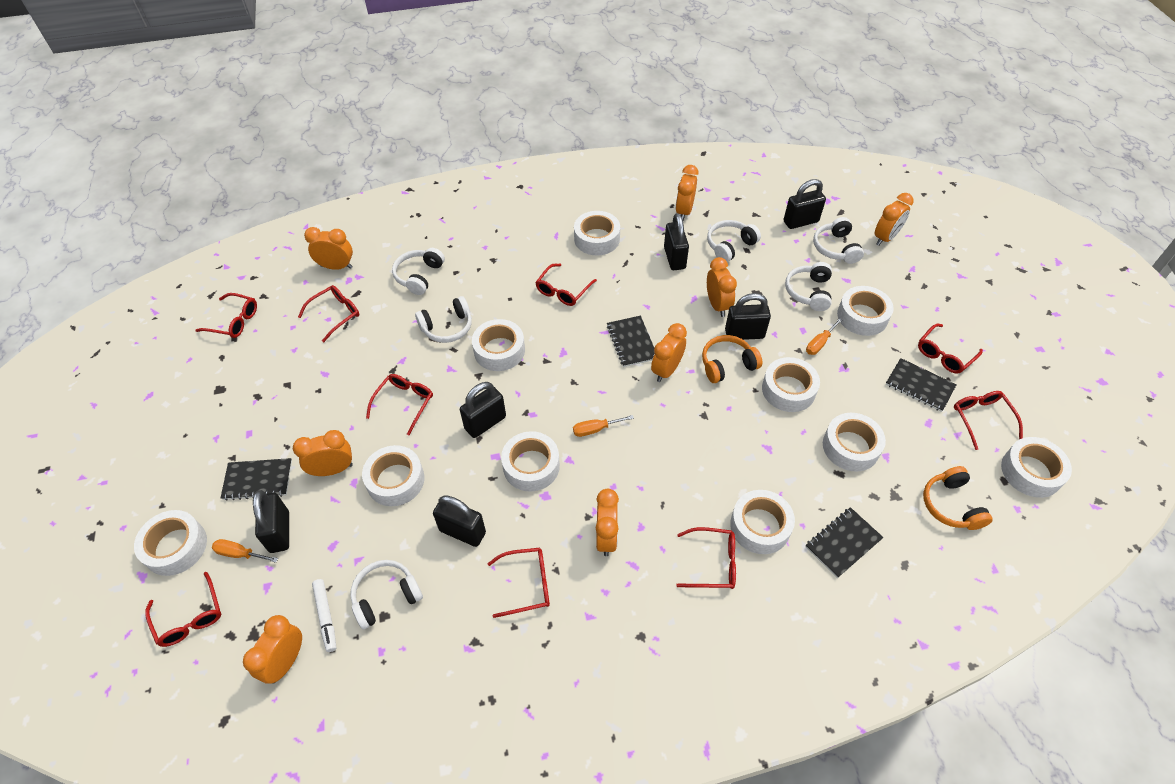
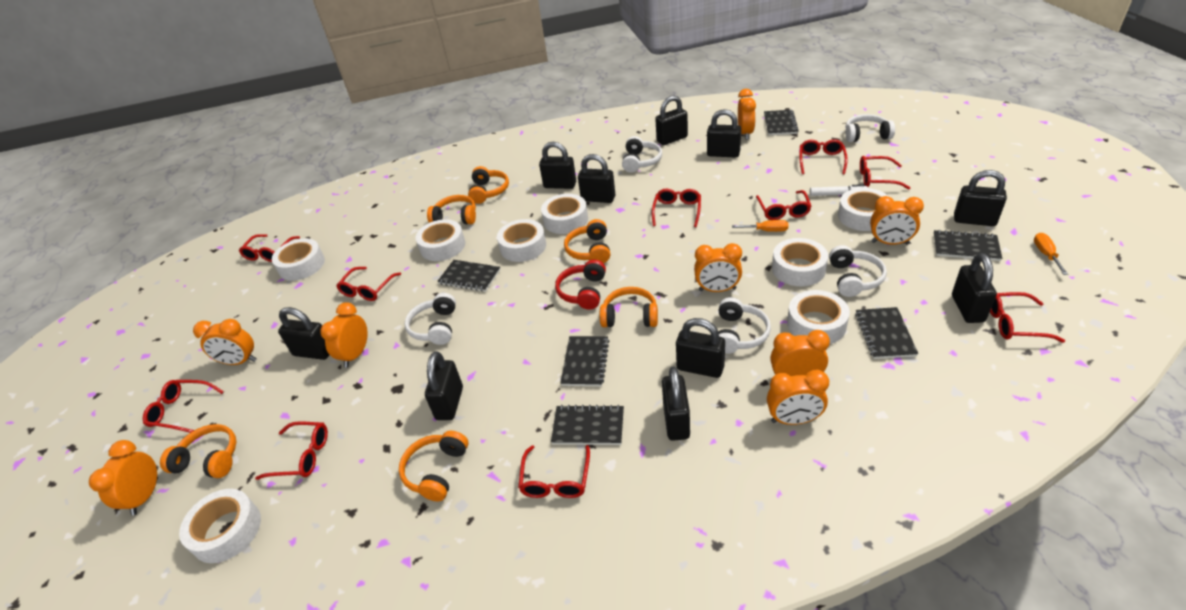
black notebook: [221,458,292,501] [607,316,654,367] [805,507,883,578] [886,358,957,412] = 4 -> [437,260,500,292] [551,405,624,445] [560,336,609,386] [764,110,799,135] [855,307,918,359] [934,230,1002,261] = 6
black padlock: [253,490,289,553] [433,495,486,547] [460,382,506,438] [664,213,689,270] [725,293,771,340] [784,179,826,229] = 6 -> [278,307,329,360] [425,352,463,420] [539,142,576,189] [578,154,615,203] [655,95,688,145] [662,367,690,441] [676,318,725,378] [707,109,741,158] [952,253,997,323] [954,170,1007,226] = 10
orange headphones: [702,335,762,383] [923,466,993,530] = 2 -> [160,424,236,478] [399,431,469,502] [427,195,476,224] [468,166,509,204] [564,219,610,263] [600,287,658,327] = 6
orange screwdriver: [212,539,278,563] [573,415,634,437] [806,318,842,355] = 3 -> [732,220,788,232] [1034,233,1068,275] = 2
red glasses: [145,572,221,647] [195,293,257,338] [298,285,359,342] [366,374,433,435] [487,548,550,618] [535,264,597,306] [676,527,736,589] [918,323,983,373] [954,391,1023,450] = 9 -> [143,380,224,433] [239,234,300,262] [255,421,328,480] [336,267,401,301] [518,445,590,498] [652,189,701,227] [756,190,811,220] [799,139,848,174] [860,156,910,190] [990,292,1065,343] = 10
red headphones: none = 0 -> [555,259,606,310] = 1
white headphones: [350,560,423,629] [392,248,445,295] [415,296,472,343] [707,220,761,262] [785,262,832,311] [813,217,864,264] = 6 -> [405,293,456,345] [622,136,662,173] [718,297,771,354] [829,245,887,297] [845,114,895,142] = 5
white tape: [134,510,207,576] [362,445,424,506] [472,319,525,371] [501,431,560,492] [574,211,620,255] [730,490,795,554] [762,357,820,412] [823,413,886,472] [837,286,894,336] [1001,437,1072,498] = 10 -> [179,489,261,563] [272,238,325,281] [415,219,465,261] [497,219,546,262] [541,194,588,234] [772,238,828,286] [787,290,850,344] [838,188,889,231] = 8

